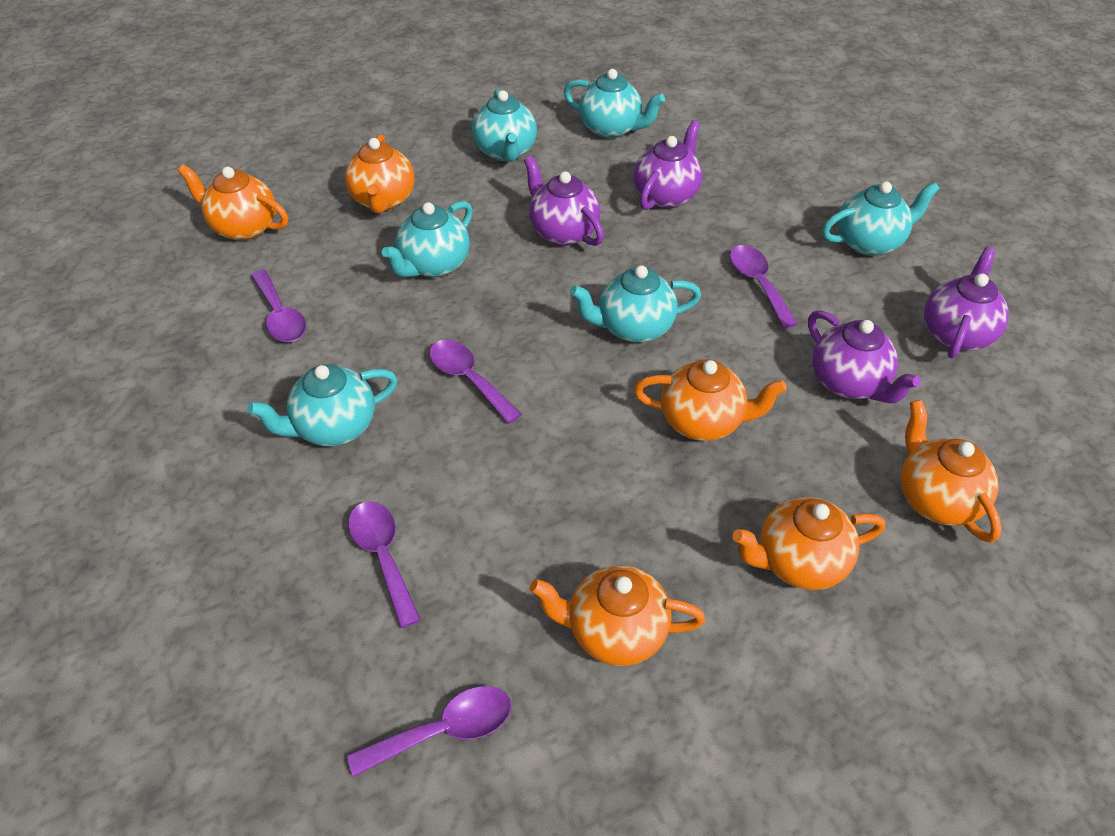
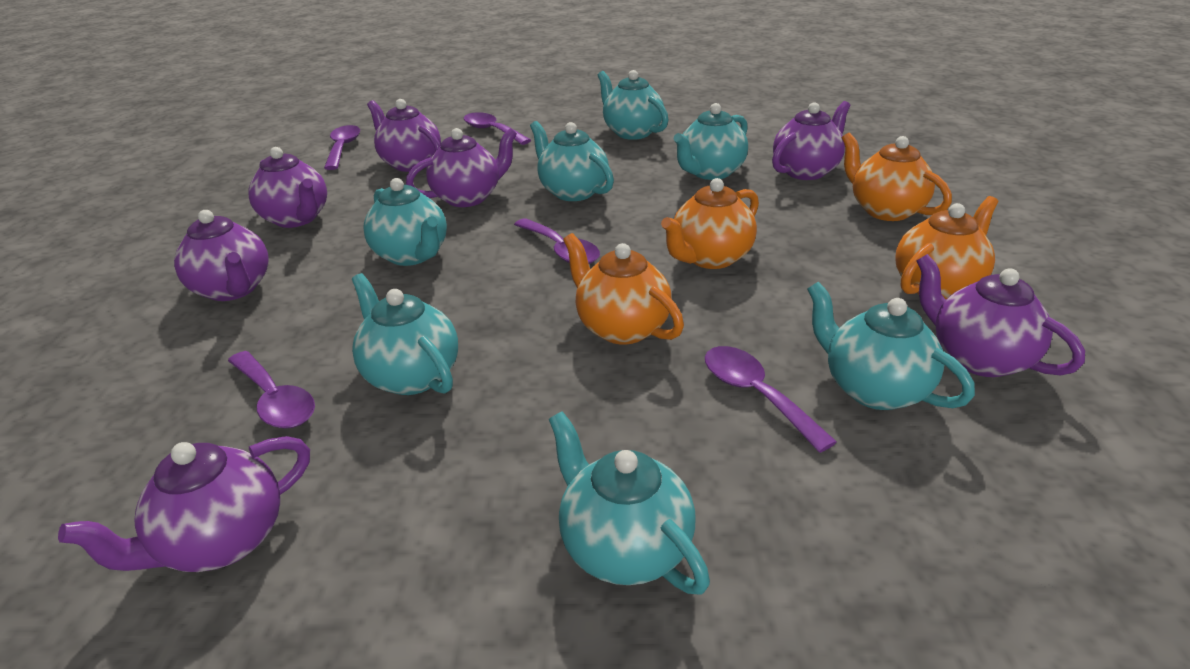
orange teapot: [178,164,288,241] [345,134,415,213] [529,565,705,666] [634,360,787,441] [732,497,885,590] [901,400,1002,543] = 6 -> [563,233,684,344] [661,178,759,269] [842,132,952,221] [896,196,998,299] = 4
purple teapot: [524,156,604,246] [633,120,702,210] [808,310,921,403] [924,247,1009,358] = 4 -> [58,436,310,572] [174,210,268,301] [248,147,327,228] [367,99,441,172] [406,128,517,207] [772,101,850,180] [916,254,1085,377] = 7
turquoise teapot: [247,364,398,446] [382,201,473,278] [472,89,537,162] [564,69,665,139] [570,265,701,343] [822,181,940,256] = 6 -> [352,273,458,395] [363,178,447,266] [530,121,614,201] [549,411,710,595] [597,70,669,140] [674,103,748,180] [807,282,975,410] = 7

